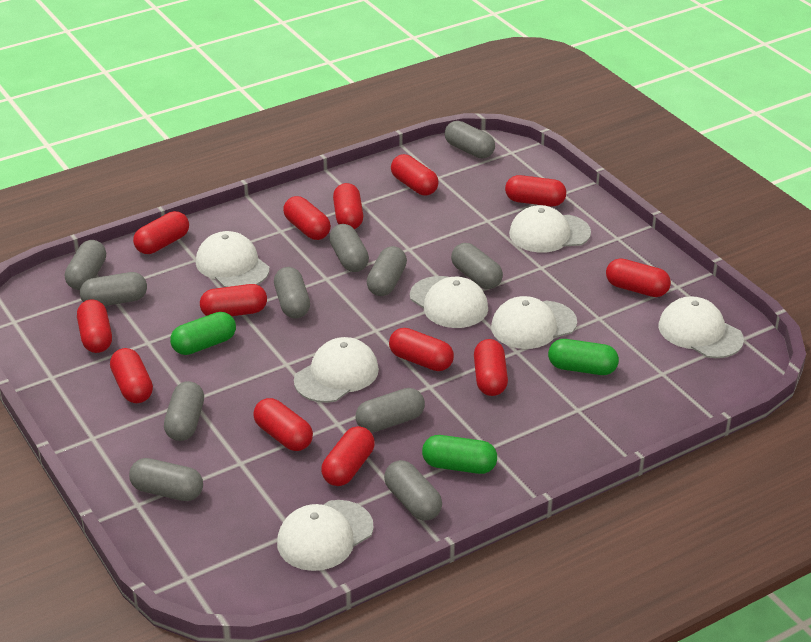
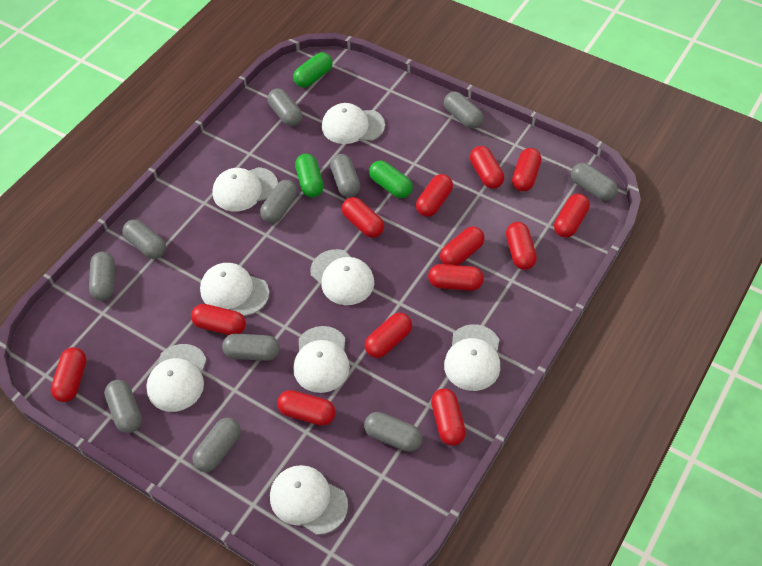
white cap: [196,231,270,287] [277,500,374,571] [294,337,379,403] [410,276,488,328] [491,296,577,349] [509,205,591,253] [659,296,744,358] = 7 -> [146,344,207,412] [200,263,269,316] [212,167,278,211] [270,465,348,535] [293,326,350,393] [310,249,374,305] [322,103,385,144] [444,324,500,391] = 8

